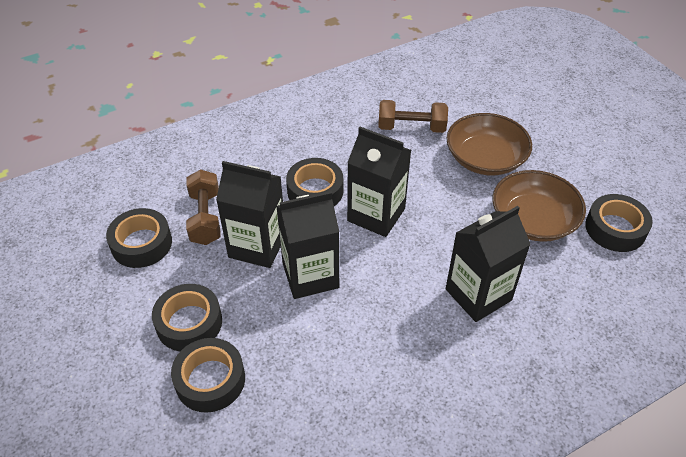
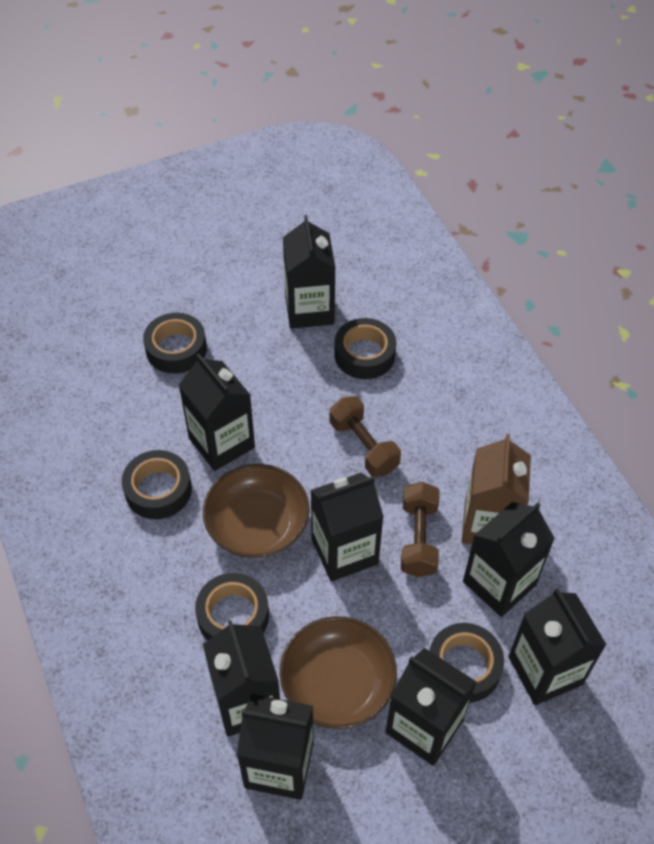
black carton: [216,161,283,268] [276,191,339,299] [347,127,411,237] [446,206,531,322] = 4 -> [179,354,255,471] [203,620,280,737] [237,694,313,800] [283,215,336,329] [310,472,384,582] [386,648,477,766] [463,502,555,617] [508,588,607,705] = 8
brown carton: none = 0 -> [462,434,531,544] = 1

